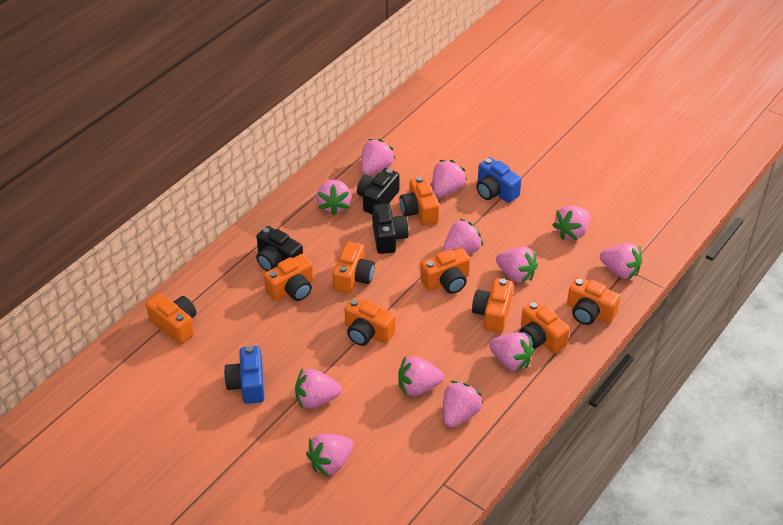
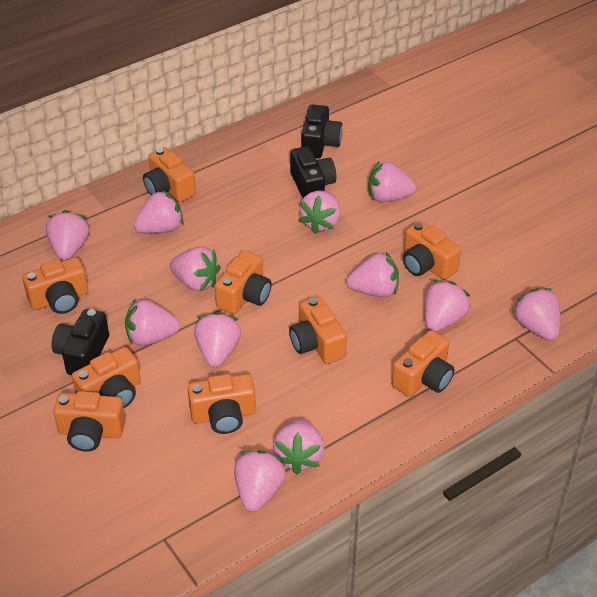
blue camera: [224,346,264,404] [476,157,521,203] = 2 -> none = 0

